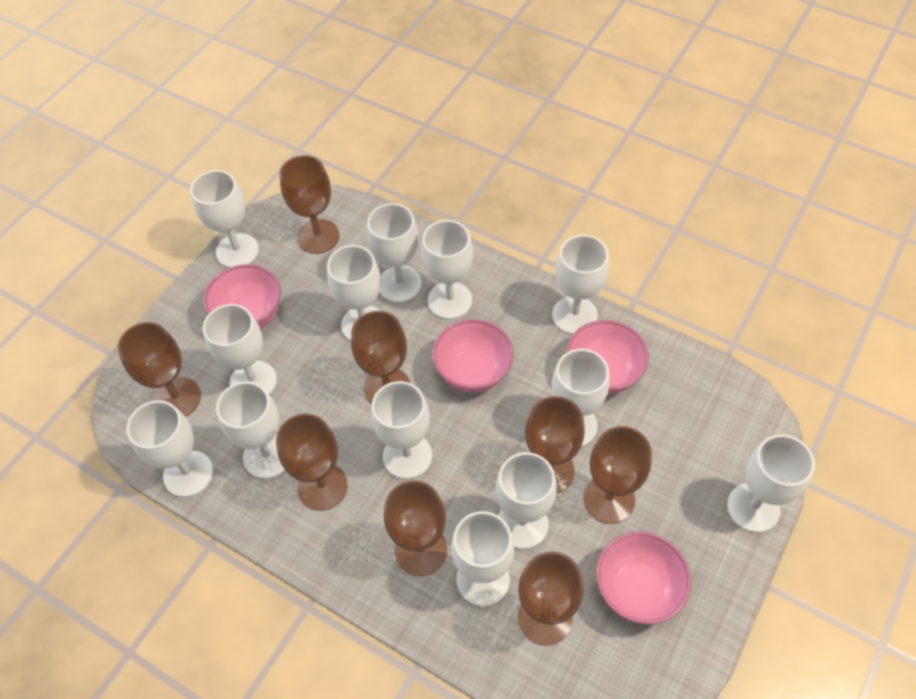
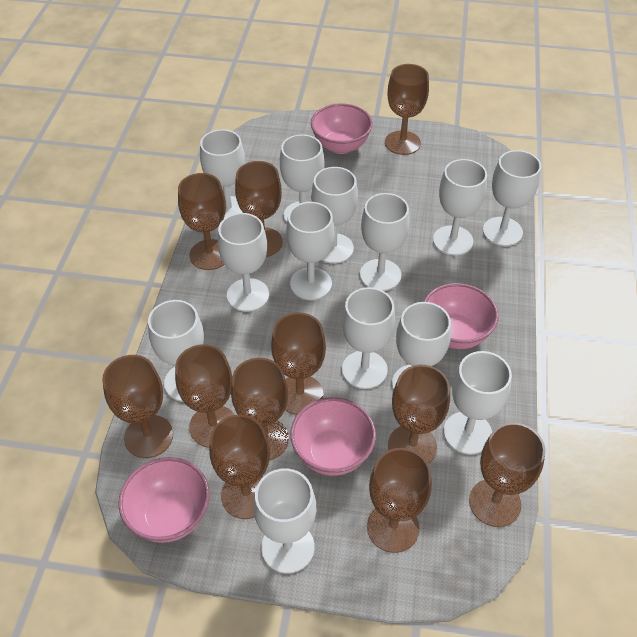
brown goblet: [118,322,201,417] [276,414,348,511] [279,155,340,254] [351,311,410,405] [384,480,447,576] [518,551,584,646] [525,396,585,494] [583,426,652,524] = 8 -> [102,355,173,458] [175,344,235,448] [178,173,226,270] [209,415,270,519] [231,358,289,460] [235,161,283,257] [271,312,326,415] [367,448,432,553] [385,64,429,155] [388,365,450,464] [469,422,546,527] = 11

